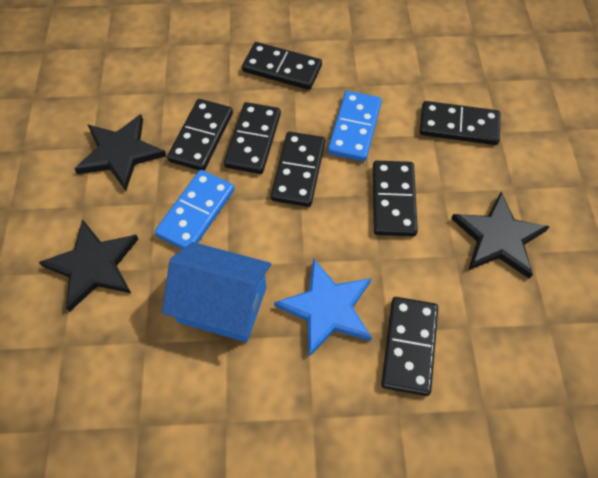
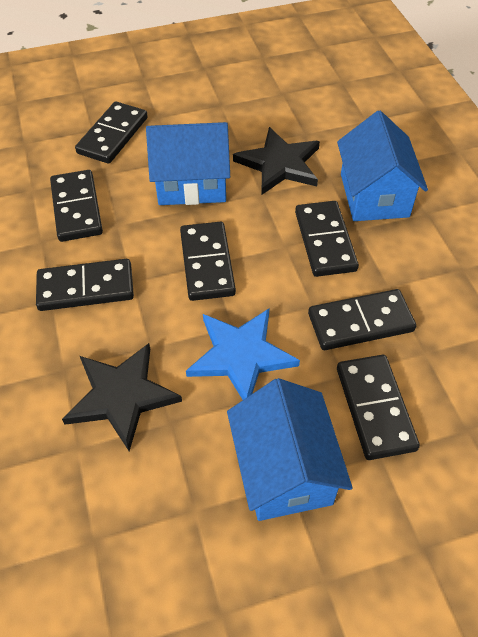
black star: [39,219,138,312] [75,114,166,191] [451,192,550,279] = 3 -> [62,343,182,451] [233,127,320,195] = 2
blue domino: [155,170,234,249] [328,91,382,162] = 2 -> none = 0
blue house: [162,242,271,342] = 1 -> [146,122,230,205] [227,378,353,521] [337,111,428,221] = 3

